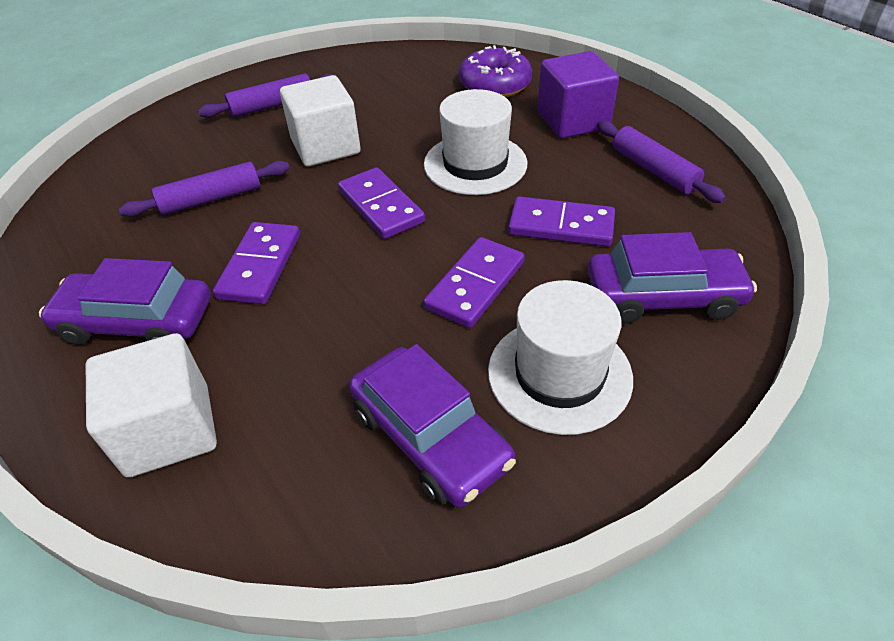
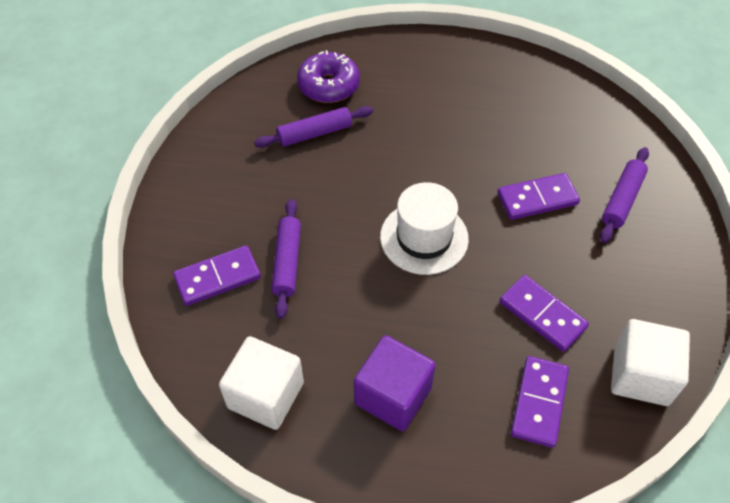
purple car: [39,258,211,345] [349,344,516,507] [587,232,757,324] = 3 -> none = 0
white hat: [424,89,527,195] [488,280,633,435] = 2 -> [380,182,469,275] = 1

